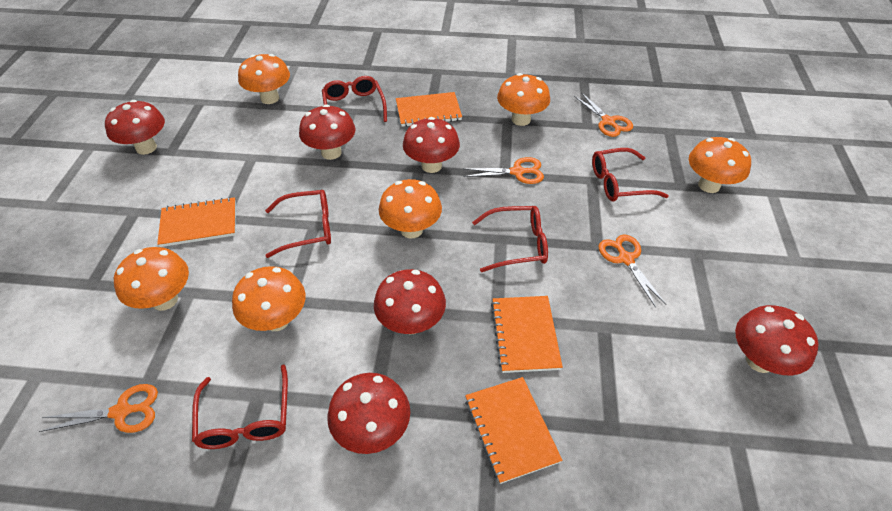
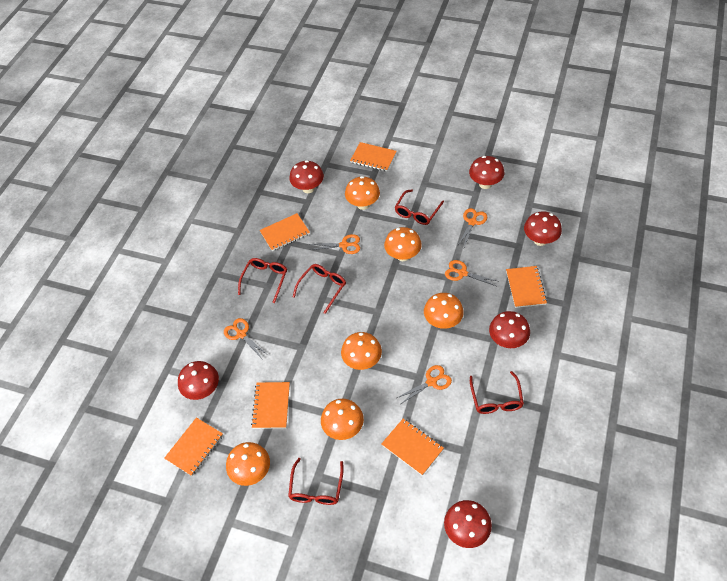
orange notebook: [157,197,236,247] [396,92,462,127] [465,377,563,484] [491,296,563,373] = 4 -> [164,418,223,476] [251,382,290,429] [260,213,310,251] [350,142,397,171] [382,419,444,476] [506,266,547,308] = 6
orange scissors: [39,384,158,433] [463,157,544,184] [574,92,633,137] [599,235,666,308] = 4 -> [224,318,268,357] [310,234,360,254] [397,365,452,404] [445,260,497,286] [458,208,487,247] = 5

